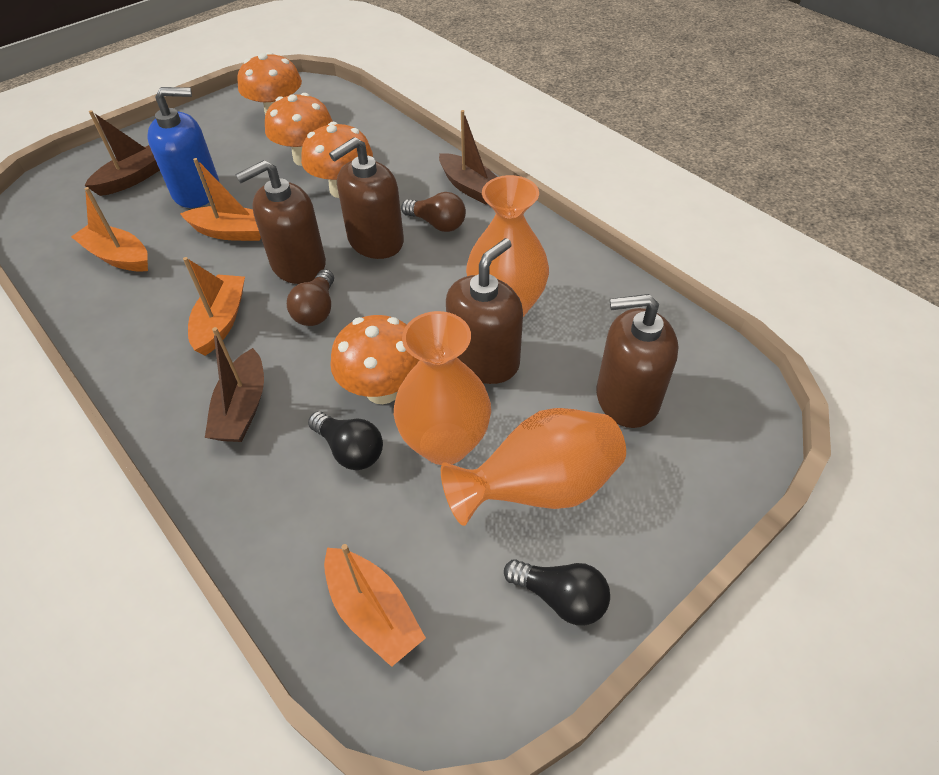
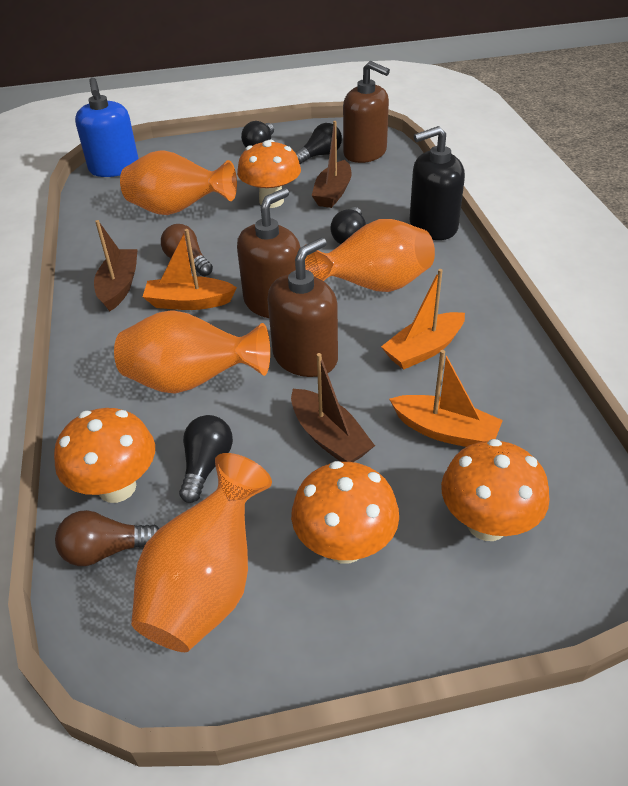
black light bulb: [308,411,383,470] [504,559,610,626] = 2 -> [179,415,233,503] [241,121,274,147] [295,123,342,164] [330,207,366,244] = 4
black soap dispenser: none = 0 -> [410,126,465,240] = 1
brown soap dispenser: [235,160,326,284] [329,137,404,259] [446,238,523,384] [596,294,678,428] = 4 -> [237,188,301,318] [268,238,338,377] [343,61,390,163] = 3
orange boat: [71,187,148,272] [180,158,261,241] [183,257,245,356] [324,544,426,667] = 4 -> [143,229,237,310] [381,269,465,370] [389,350,503,447] = 3
orange vase: [394,311,491,465] [441,408,626,526] [466,175,549,317] = 3 -> [114,310,270,394] [120,150,237,215] [131,453,272,652] [304,219,435,292] = 4

